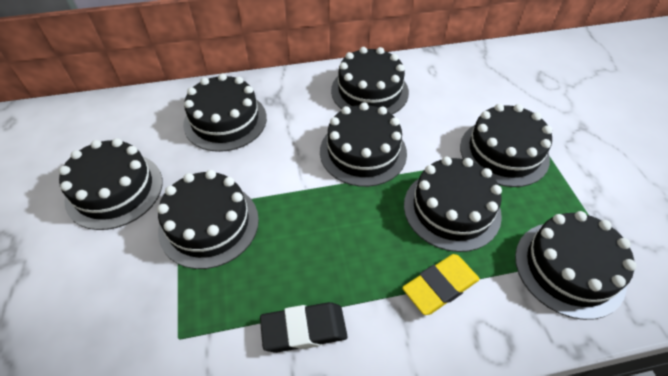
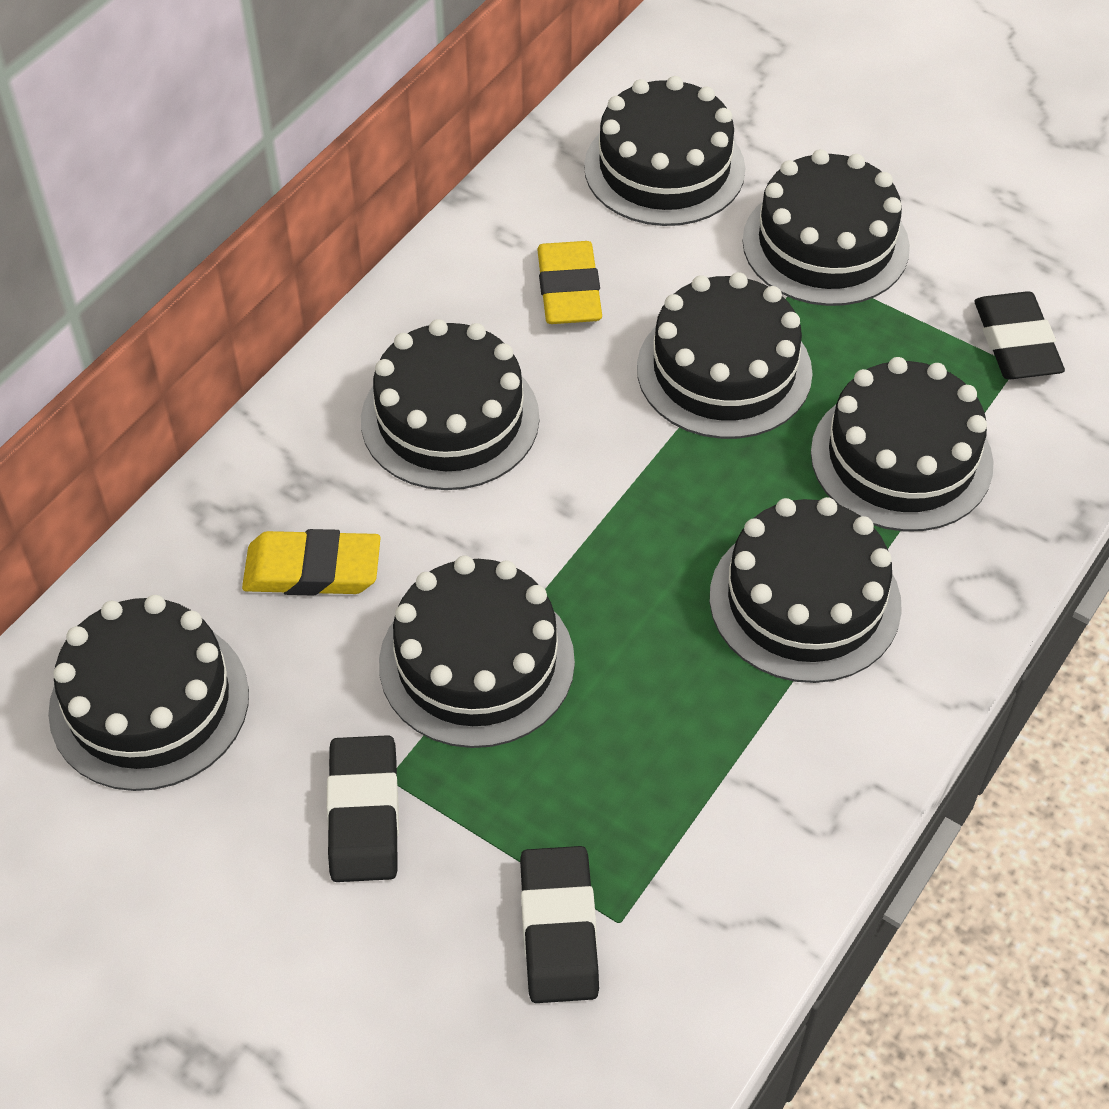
black eraser: [260,302,348,353] = 1 -> [327,735,399,882] [520,846,599,1003] [974,291,1065,380] = 3
yellow eraser: [402,254,480,315] = 1 -> [242,529,381,596] [537,241,602,324] = 2

